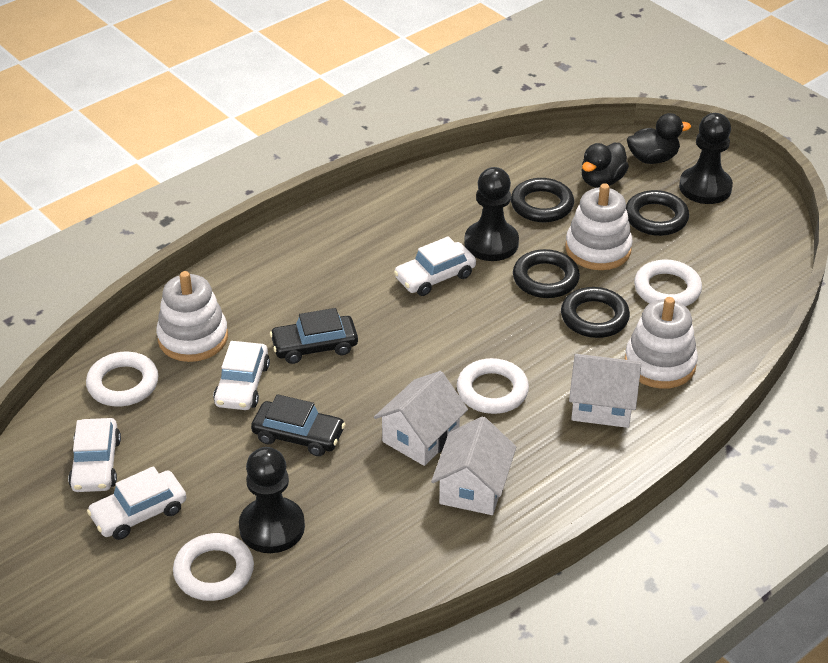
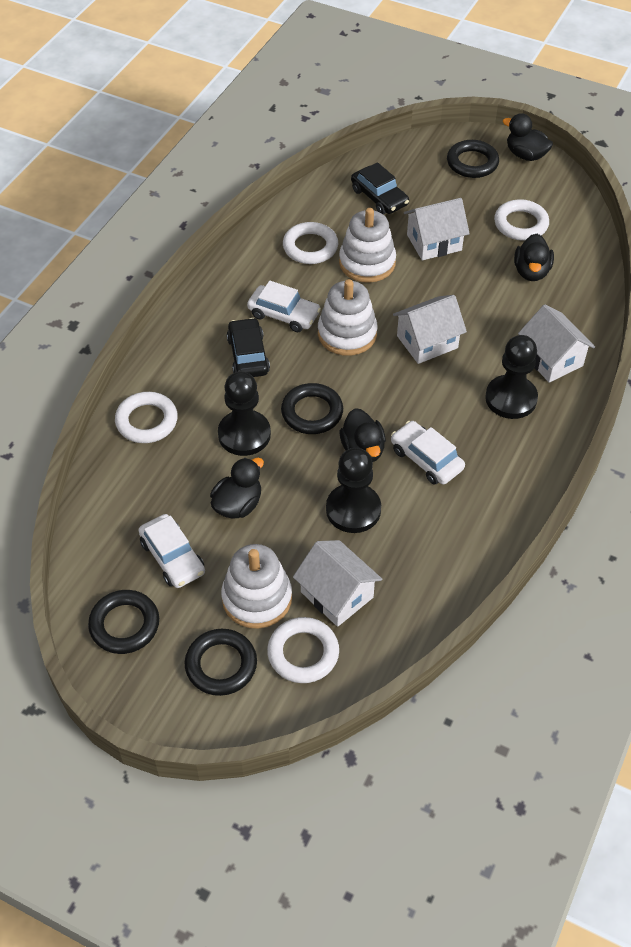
black duck: [582,143,629,188] [627,113,691,164] = 2 -> [210,458,264,519] [339,408,386,462] [503,113,553,161] [514,234,554,281] = 4
white car: [68,418,121,492] [87,466,186,540] [213,341,270,410] [394,236,476,296] = 4 -> [138,514,205,588] [247,280,321,332] [391,421,465,485] = 3
white house: [374,371,468,466] [431,416,516,515] [569,354,642,428] = 3 -> [293,540,382,627] [393,295,467,364] [404,198,470,260] [518,304,595,382] = 4

